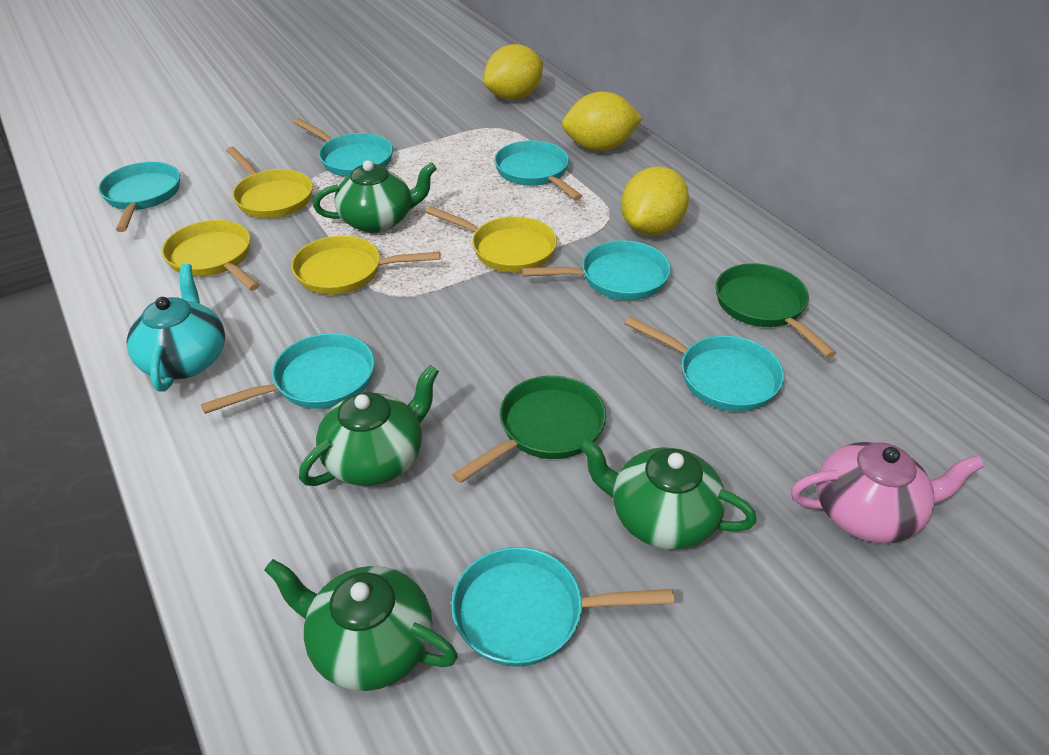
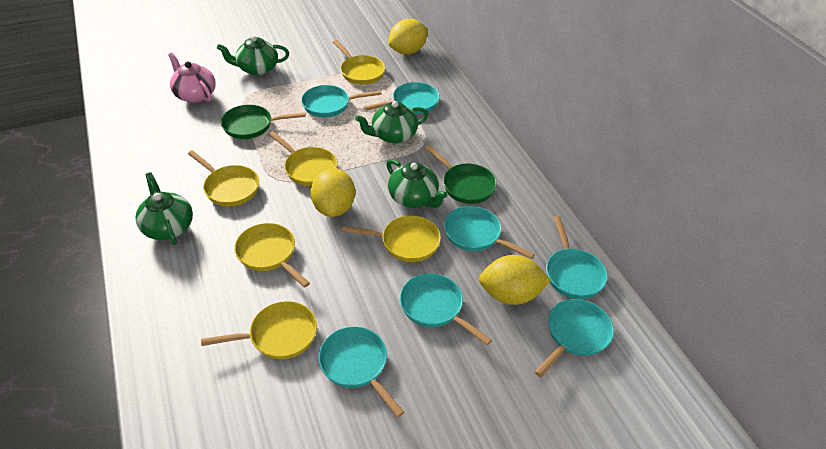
turquoise teapot: [127,264,225,392] = 1 -> none = 0
yellow pan: [162,220,260,291] [226,147,313,218] [291,236,441,295] [426,206,557,273] = 4 -> [188,150,259,206] [201,301,317,359] [234,223,310,288] [269,131,338,186] [333,40,385,85] [342,216,441,262] = 6

